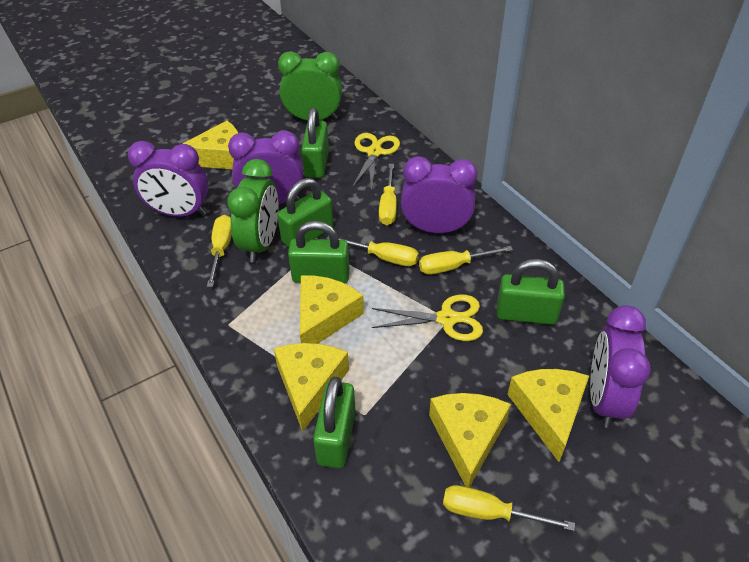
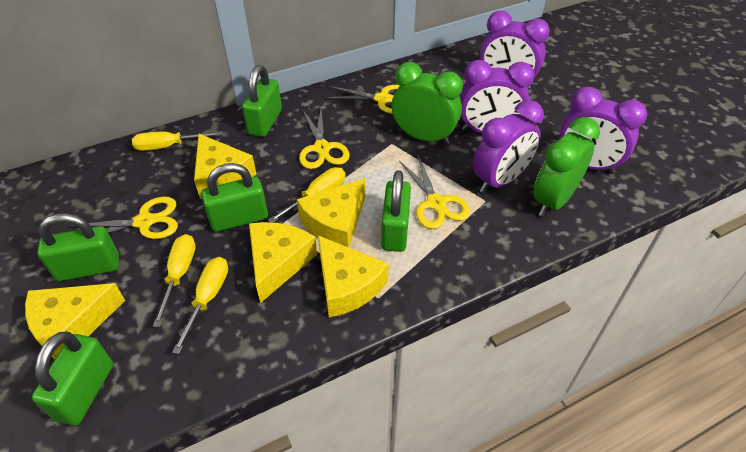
yellow scissors: [352,133,400,190] [372,295,483,341] = 2 -> [69,197,178,239] [299,109,350,169] [325,85,400,114] [399,156,470,229] = 4
yellow screwdriver: [207,215,232,287] [327,235,419,266] [379,164,397,225] [419,246,513,275] [443,485,575,531] = 5 -> [132,131,223,151] [153,234,196,327] [172,257,228,354] [268,167,346,223] = 4

